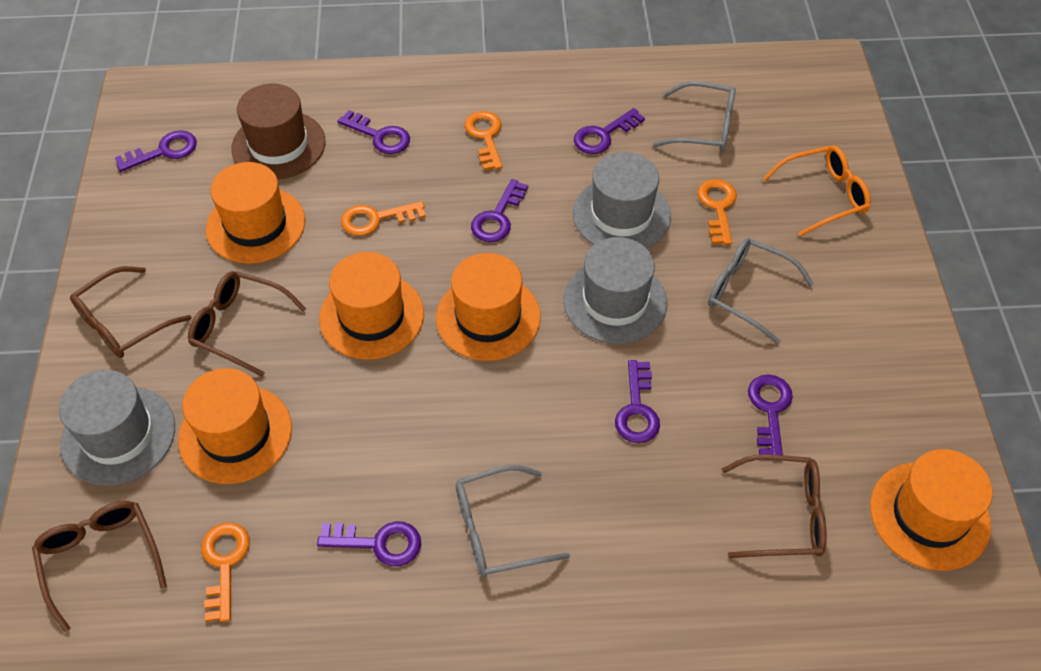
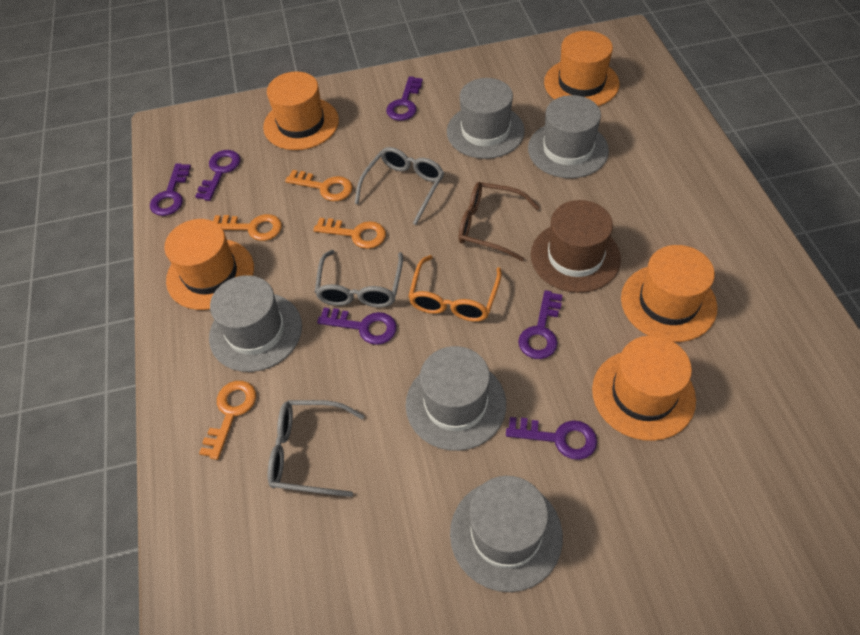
brown glasses: [32,501,167,632] [70,266,191,358] [188,271,306,377] [721,454,827,558] = 4 -> [458,182,540,261] = 1
grey hat: [59,370,175,486] [563,237,667,344] [573,152,671,248] = 3 -> [209,275,302,372] [406,346,506,451] [447,78,525,159] [450,476,563,592] [528,95,609,178] = 5
purple key: [115,130,197,172] [317,521,421,566] [338,110,410,154] [471,179,528,242] [574,108,645,154] [615,360,660,443] [748,374,793,455] = 7 -> [150,163,191,216] [195,150,240,201] [317,307,397,345] [386,76,423,121] [506,417,597,460] [518,290,562,359] = 6

